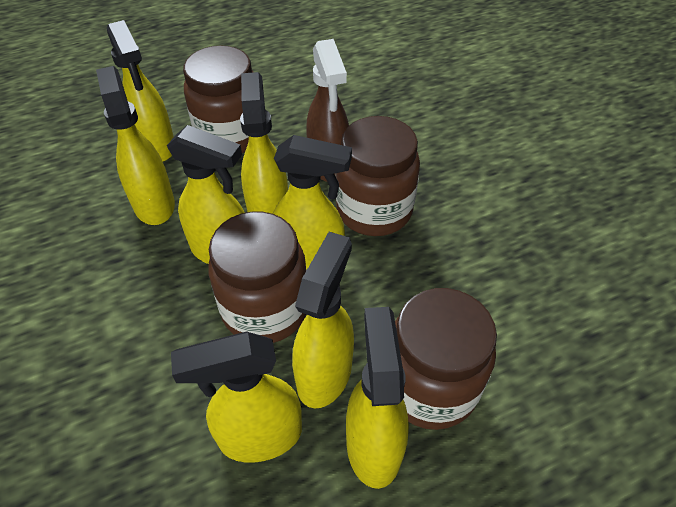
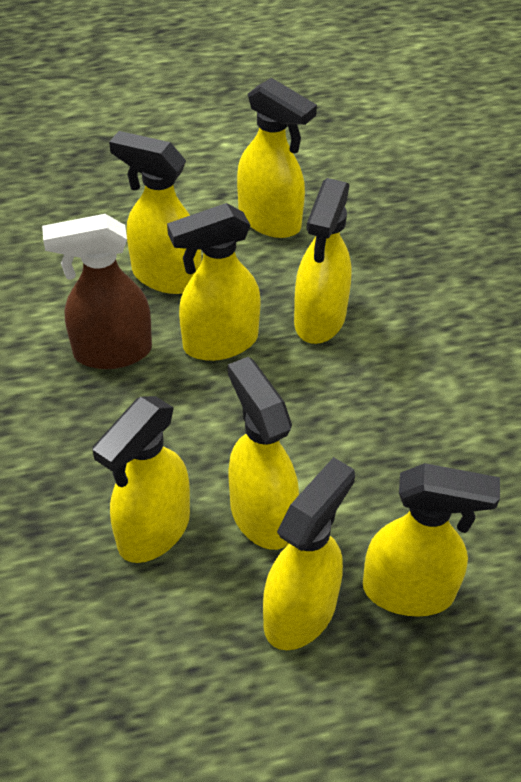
brown jar: [183,46,253,153] [208,212,307,343] [336,116,420,236] [395,288,497,430] = 4 -> none = 0

